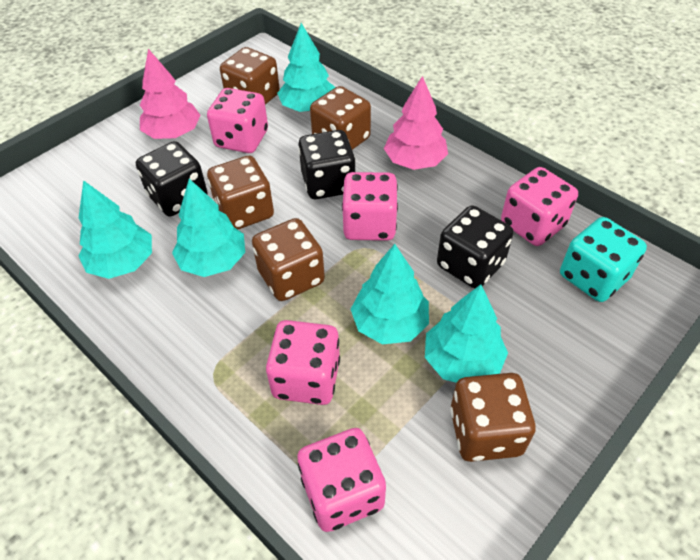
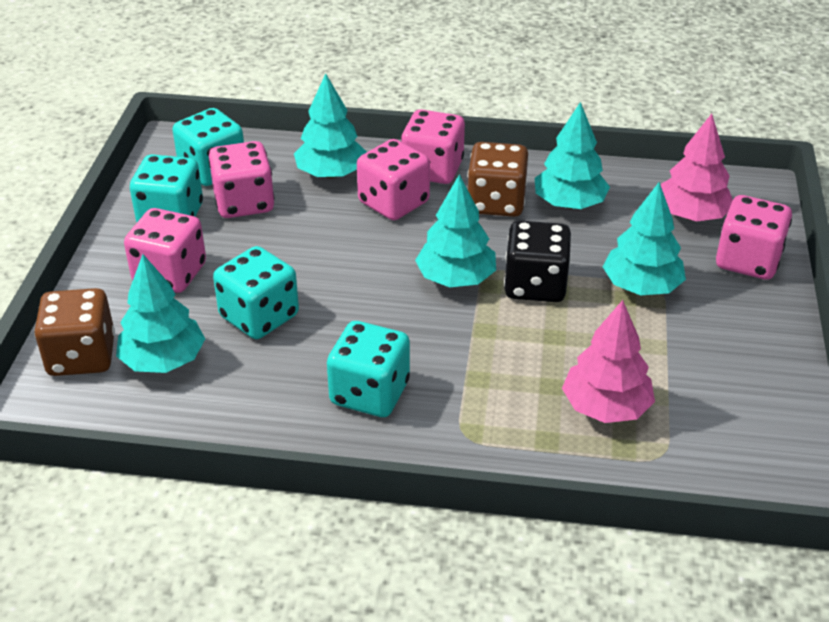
black dice: [136,141,208,217] [298,130,356,199] [437,205,514,288] = 3 -> [504,220,571,302] = 1
brown dice: [207,156,274,229] [220,47,280,105] [252,218,325,301] [310,86,371,150] [450,373,536,462] = 5 -> [34,288,115,376] [468,142,529,217] = 2
turquoise dice: [560,217,647,302] = 1 -> [130,154,203,222] [173,108,244,186] [213,246,299,339] [327,321,410,417] = 4

